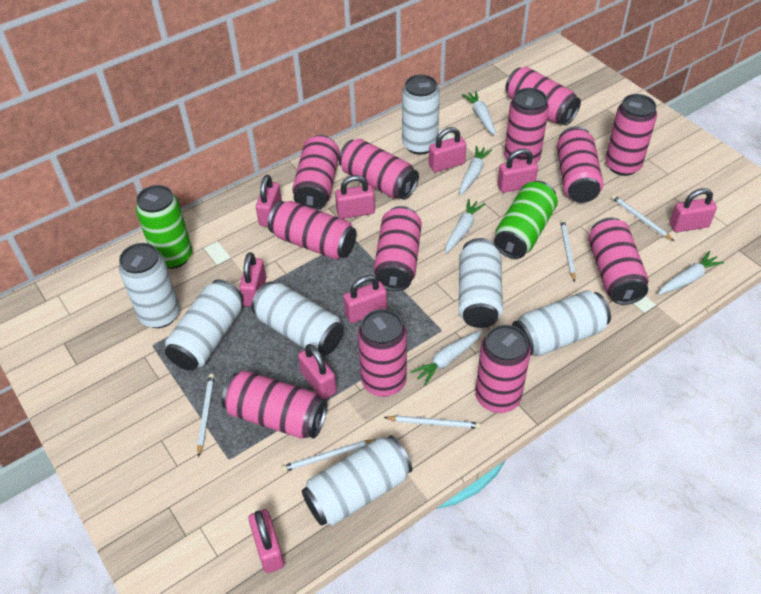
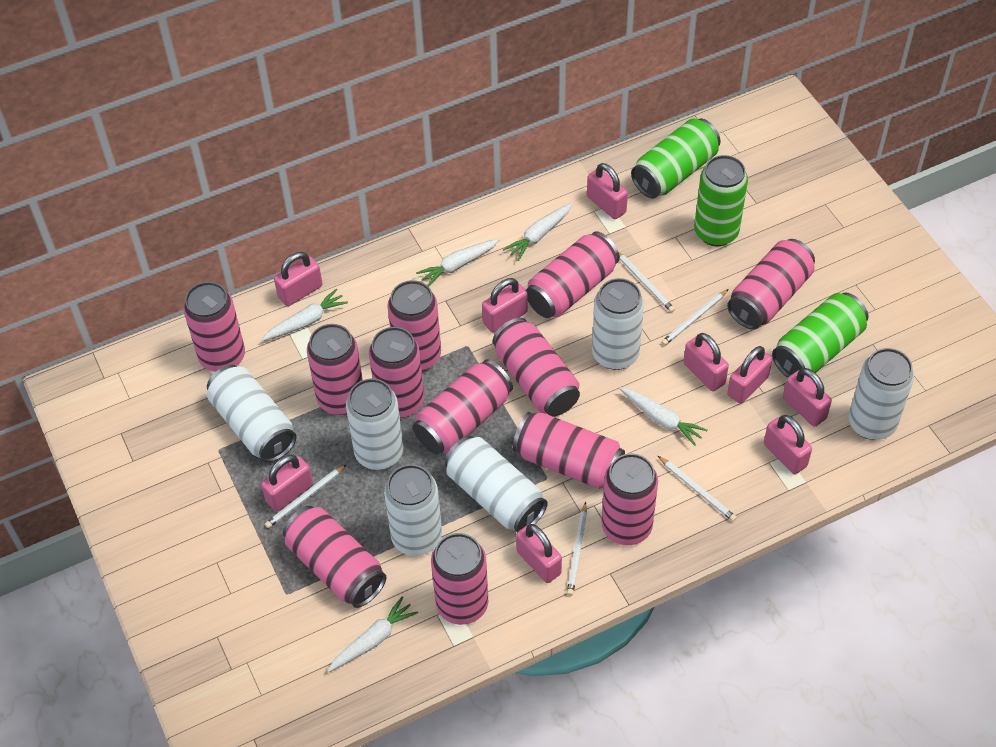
green can: [136,185,192,269] [494,181,558,259] = 2 -> [631,119,720,198] [694,155,748,246] [772,293,868,378] = 3
white can: [119,243,180,328] [165,280,244,371] [251,281,344,355] [302,435,412,526] [402,74,440,155] [459,238,503,328] [512,290,611,356] = 7 -> [207,365,297,462] [346,379,403,470] [384,464,442,556] [444,436,548,532] [592,278,644,370] [848,348,914,440] = 6

